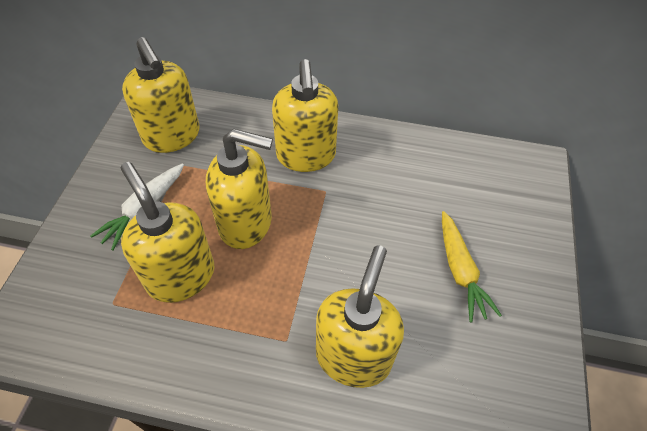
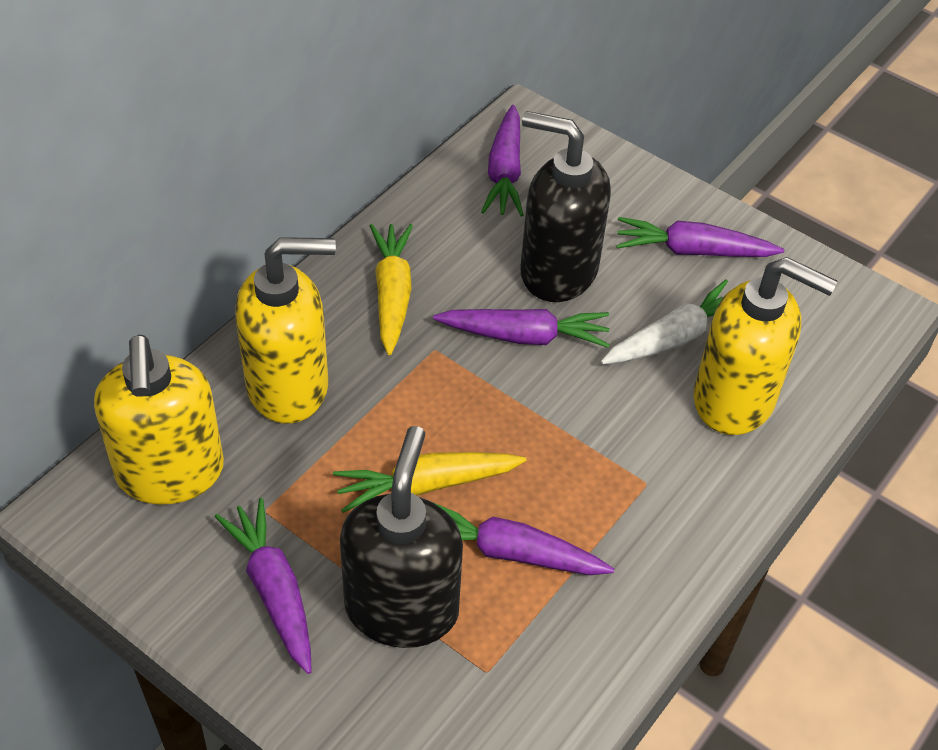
black soap dispenser: none = 0 -> [340,426,463,648] [520,111,611,302] = 2
purple carrot: none = 0 -> [215,498,312,674] [433,309,610,348] [434,503,614,575] [481,105,524,217] [616,217,784,257] = 5
yellow carrot: [442,211,502,323] = 1 -> [333,452,526,513] [370,224,413,355] = 2
yellow soap dispenser: [120,162,214,303] [122,37,199,153] [206,129,273,249] [272,59,338,172] [316,245,404,388] = 5 -> [94,335,224,505] [235,237,336,423] [694,257,837,435] = 3

